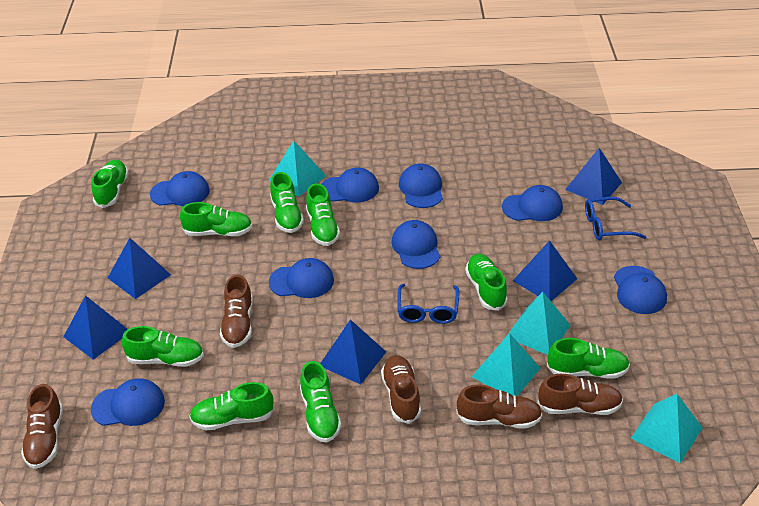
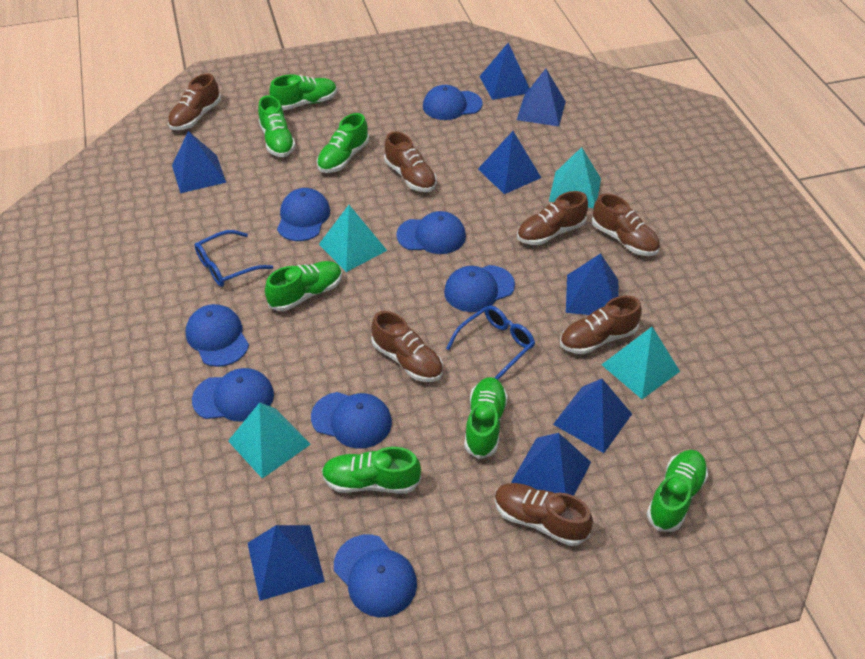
blue pyramid: [63,295,128,360] [108,238,171,299] [320,319,386,385] [513,240,577,301] [565,148,622,205] = 5 -> [172,131,226,193] [248,525,325,601] [478,131,541,194] [479,43,530,100] [511,433,591,496] [517,69,566,126] [553,379,632,453] [566,253,619,315] = 8
brown shoe: [21,384,63,469] [220,275,253,348] [381,355,421,424] [456,384,542,429] [538,374,623,415] = 5 -> [168,73,221,130] [371,311,443,382] [384,131,437,192] [494,483,593,546] [517,191,588,245] [560,296,642,354] [592,193,660,256] = 7
green shoe: [91,160,129,208] [122,326,204,367] [180,202,252,236] [189,382,275,431] [270,172,304,233] [300,361,342,443] [306,183,340,246] [465,254,508,311] [547,338,630,379] = 9 -> [258,95,296,157] [265,261,342,311] [269,74,337,111] [317,113,369,173] [322,447,421,494] [464,377,508,459] [647,450,708,532] = 7

